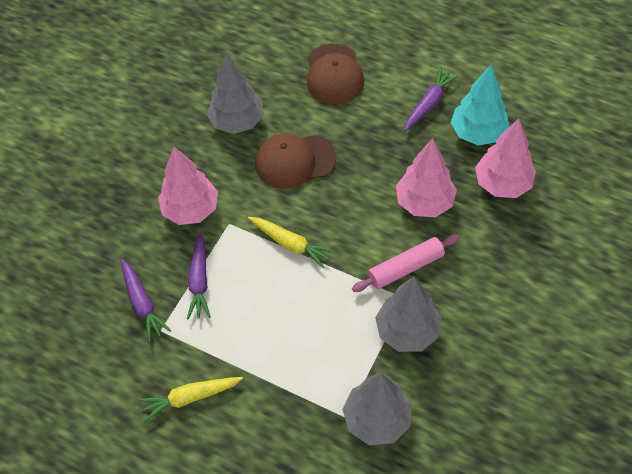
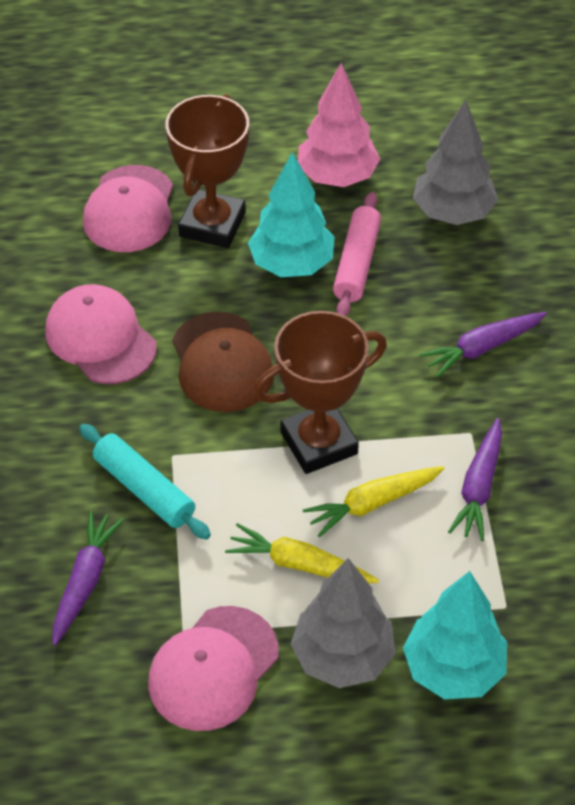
brown cap: [255,133,336,189] [307,44,364,104] = 2 -> [172,312,274,412] = 1
brown trophy: none = 0 -> [165,94,249,248] [254,311,387,474] = 2
grey tree: [207,54,264,134] [342,372,412,445] [375,277,441,352] = 3 -> [291,558,396,688] [413,100,498,225] = 2
pink cap: none = 0 -> [45,284,157,384] [83,165,173,252] [148,606,279,731] = 3
pink tree: [158,147,218,225] [396,138,457,217] [475,119,536,198] = 3 -> [298,63,380,187] = 1
turquoise rolling pin: none = 0 -> [79,424,211,539] = 1
turquoise tree: [451,65,509,146] = 1 -> [248,152,335,277] [403,571,507,699] = 2

